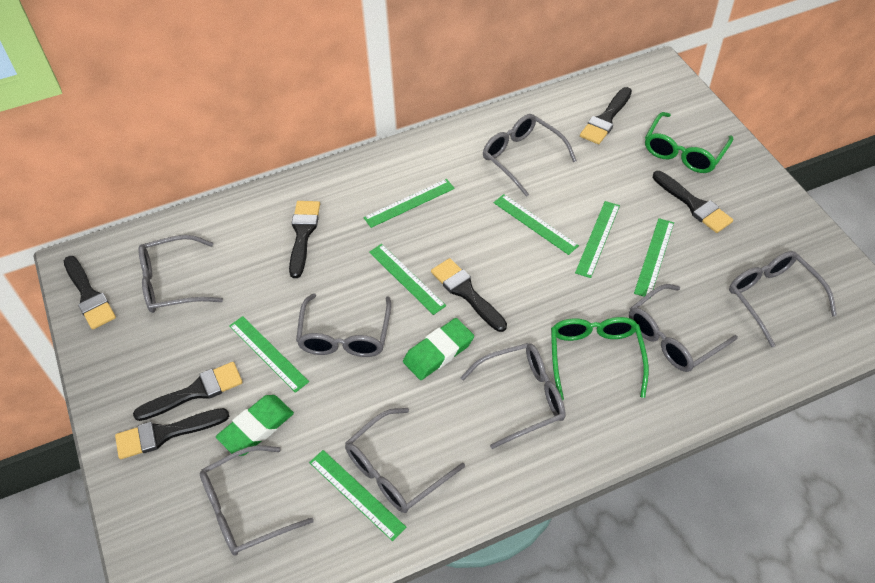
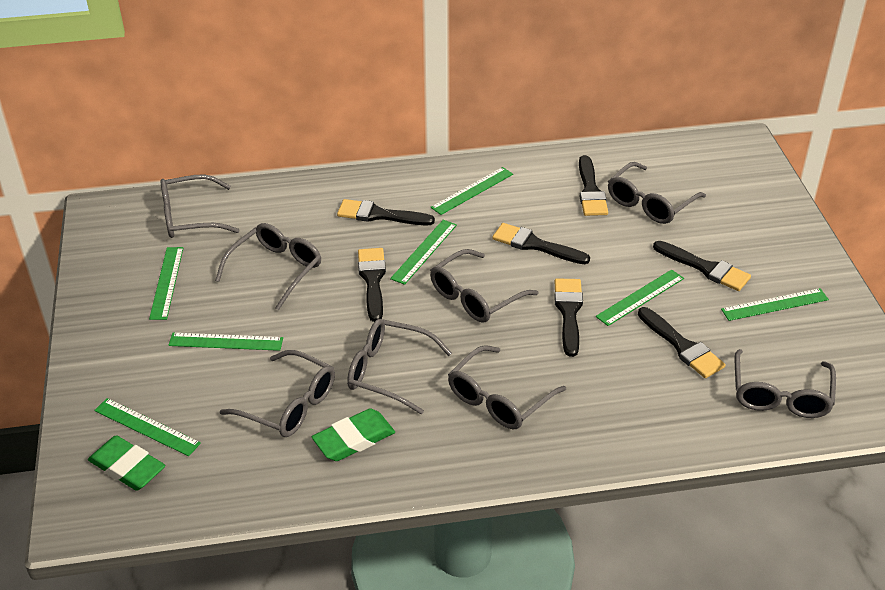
green glasses: [551,317,649,400] [645,112,733,173] = 2 -> none = 0

